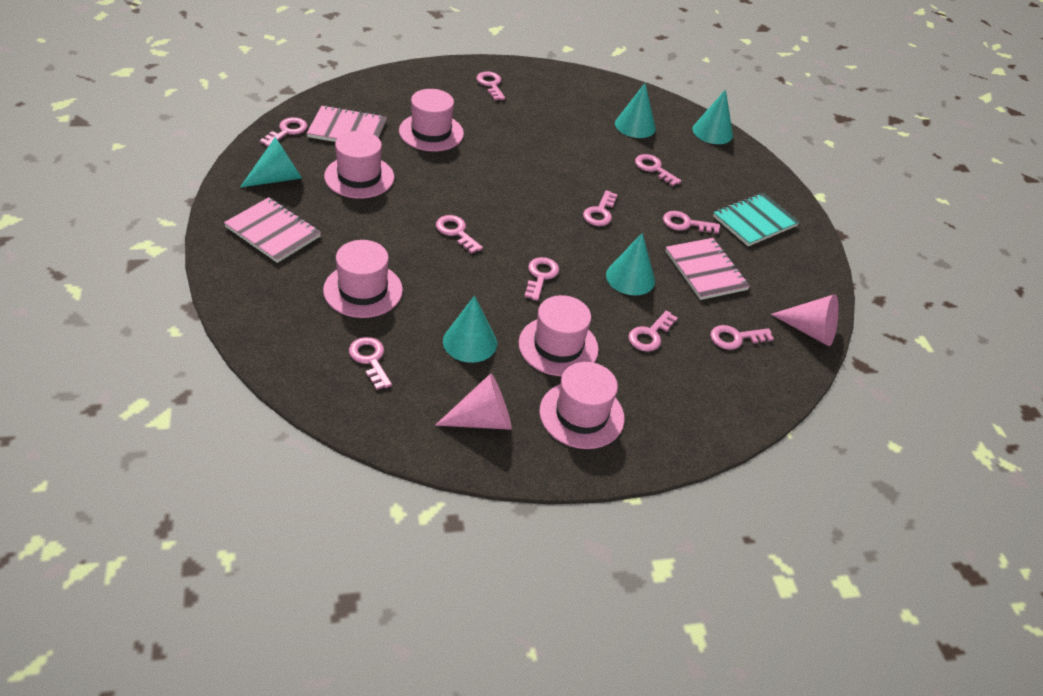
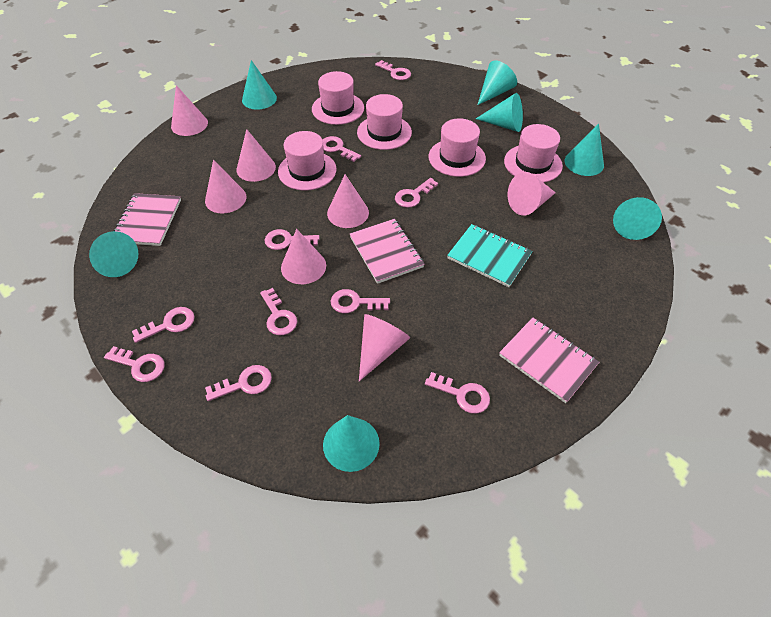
pink cone: [435,373,512,430] [771,294,839,346] = 2 -> [171,85,208,136] [205,160,246,213] [237,129,276,182] [281,229,326,284] [327,174,369,228] [359,314,410,381] [508,172,556,215] = 7
turquoise cone: [240,137,302,188] [443,296,497,363] [606,233,655,295] [615,83,656,138] [693,89,733,144] = 5 -> [89,231,139,277] [242,60,277,110] [323,415,380,472] [476,93,523,132] [478,60,517,105] [564,124,604,176] [613,197,662,240] = 7

